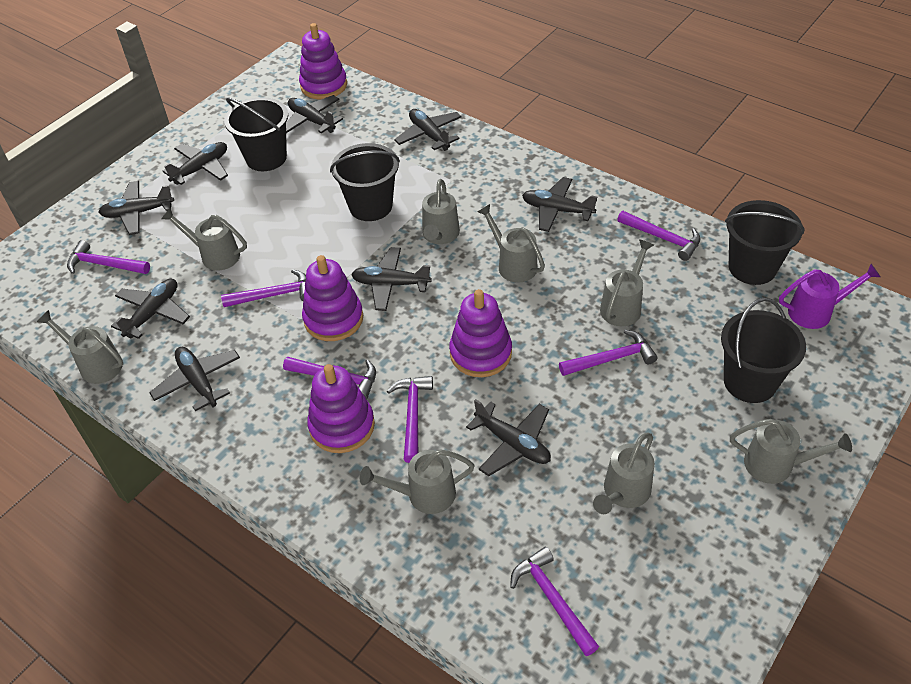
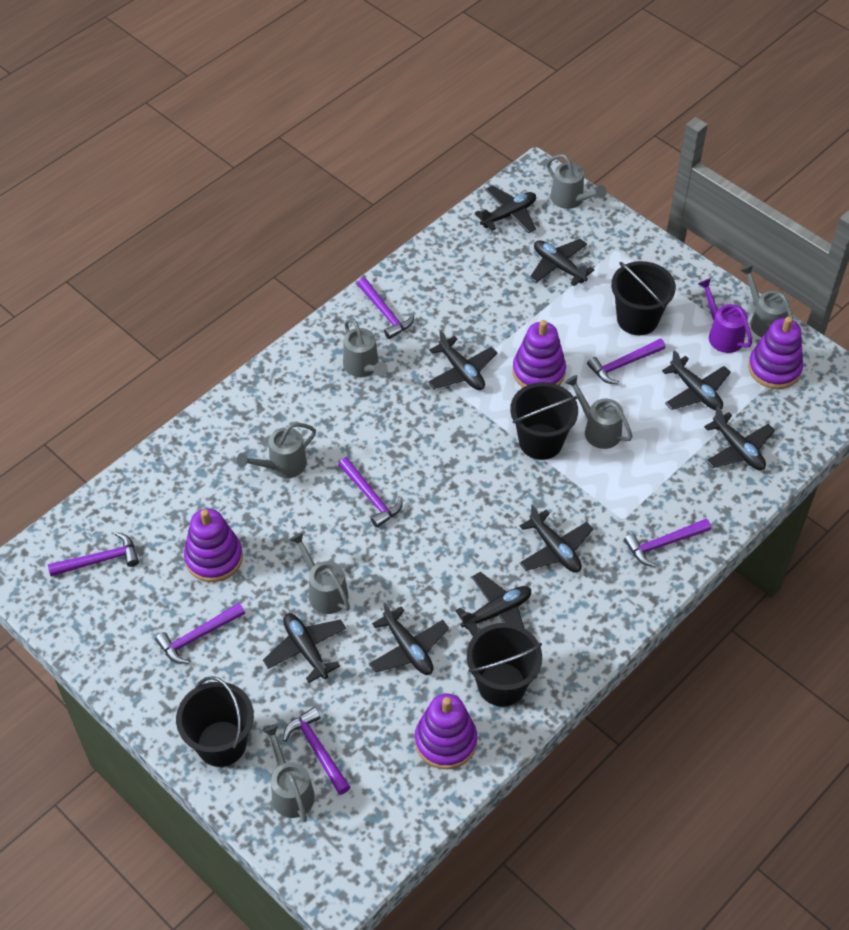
grey watering can: [37,310,123,384] [161,208,247,271] [360,450,475,514] [422,179,460,244] [478,204,545,283] [593,432,654,514] [600,239,654,326] [730,419,852,484] = 8 -> [237,423,316,478] [262,724,315,822] [289,532,350,614] [343,319,387,377] [547,154,607,209] [565,375,633,449] [740,265,794,337] = 7

